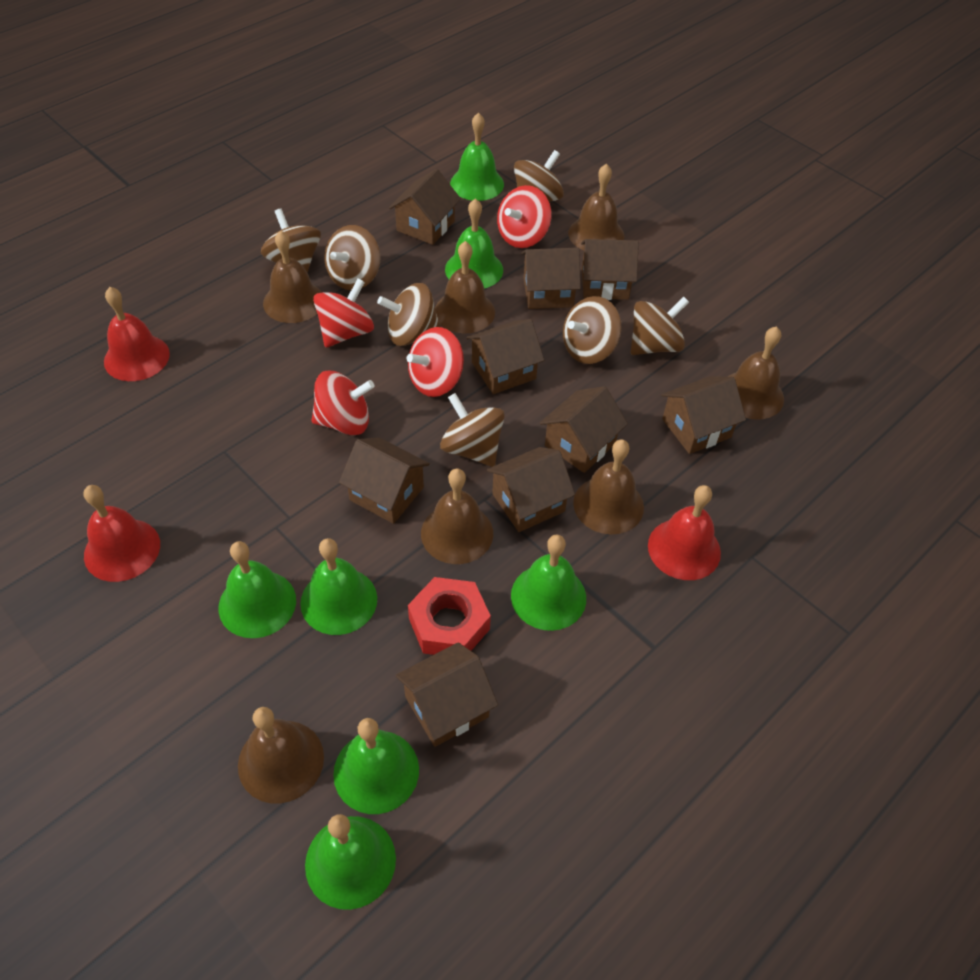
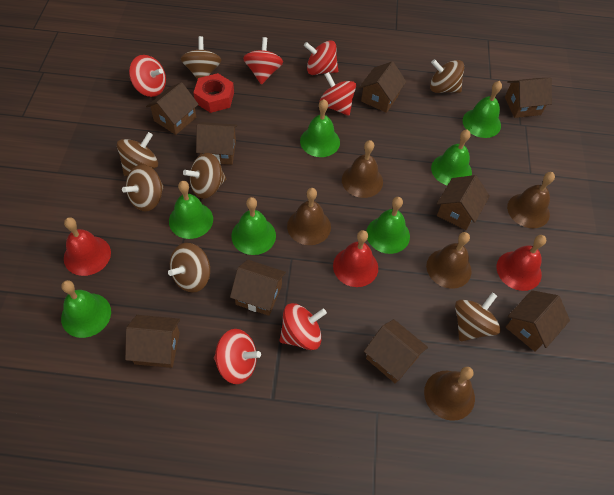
brown bell: [238,707,324,803] [263,230,322,323] [421,468,493,564] [435,241,495,333] [568,164,624,250] [573,439,644,535] [727,326,784,420] = 7 -> [287,188,331,245] [342,140,383,198] [424,367,475,421] [426,232,472,289] [507,172,555,228] = 5
red spinning top: [311,371,375,435] [313,278,374,348] [406,327,464,397] [497,185,552,248] = 4 -> [129,55,166,97] [214,329,261,384] [243,37,283,85] [279,303,327,350] [304,40,338,75] [319,72,356,116] = 6

